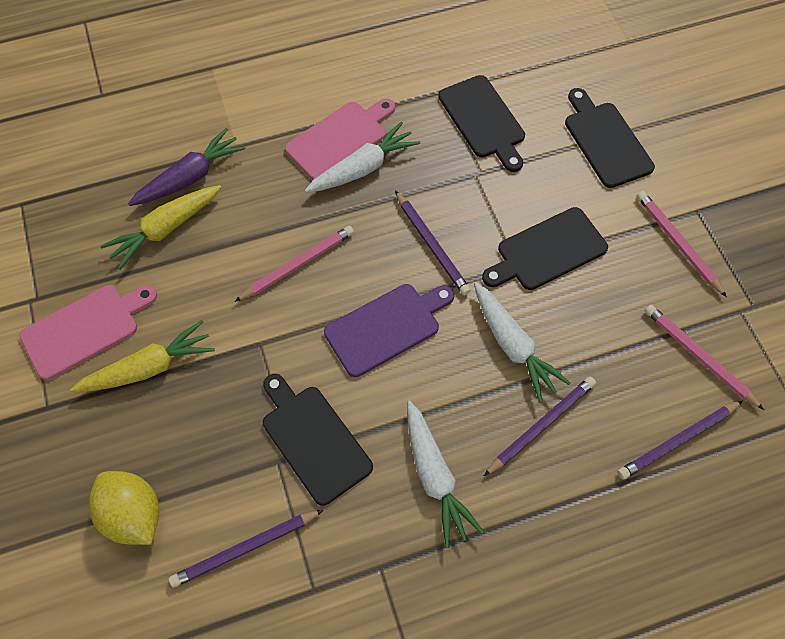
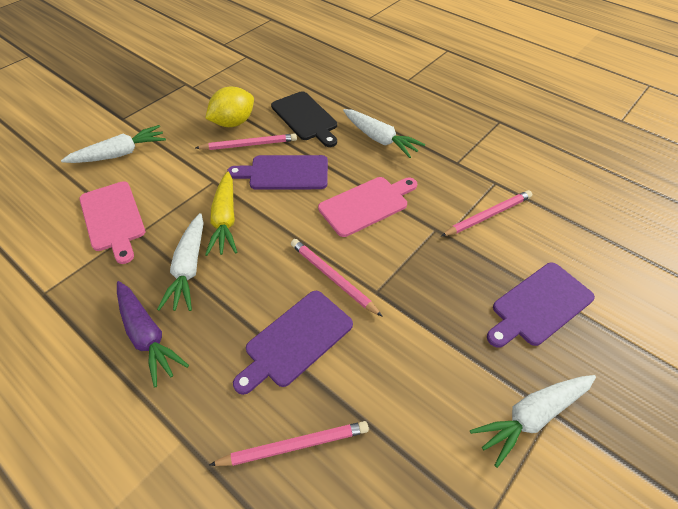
black cutting board: [263,374,373,506] [438,75,525,172] [482,207,608,290] [565,88,655,188] = 4 -> [271,91,337,147] = 1
pink pencil: [235,226,354,302] [636,191,727,297] [645,305,764,410] = 3 -> [195,133,297,150] [209,421,369,466] [291,239,383,317] [441,190,532,236] = 4
purple cutting board: [324,284,454,377] = 1 -> [227,155,328,190] [233,291,353,395] [487,262,595,348] = 3
purple pencil: [169,510,323,588] [395,191,471,295] [484,377,596,476] [618,401,743,480] = 4 -> none = 0
white carrot: [305,121,420,193] [407,400,484,548] [474,282,570,402] = 3 -> [61,125,166,163] [157,213,204,311] [343,109,425,158] [470,375,596,468] = 4
yellow carrot: [70,320,215,392] [100,185,222,270] = 2 -> [205,171,237,256] = 1

